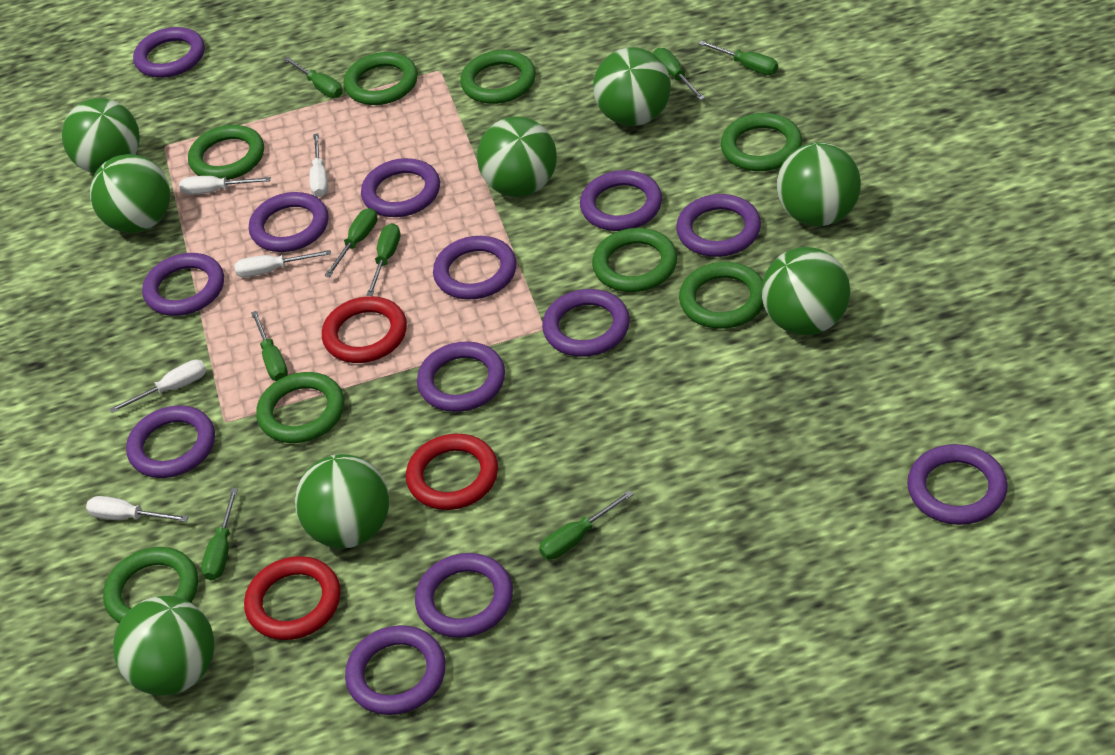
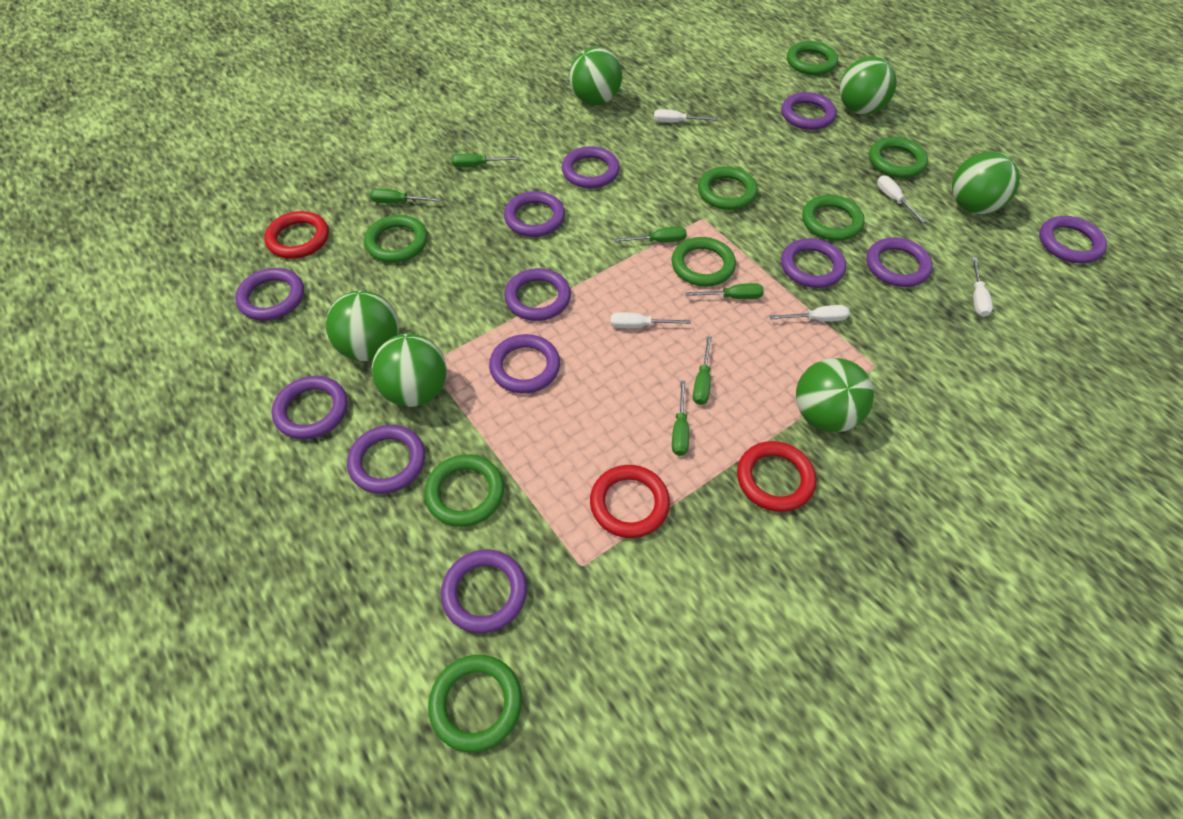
green ball: [62,98,140,174] [90,154,170,233] [113,596,214,696] [295,454,389,548] [477,116,557,197] [593,47,671,126] [761,247,850,335] [777,142,861,226] = 8 -> [326,291,399,361] [372,334,447,407] [569,47,622,105] [796,358,874,432] [839,56,897,115] [952,152,1020,214] = 6
green screwdriver: [201,488,238,581] [251,311,288,381] [284,57,343,98] [324,208,377,277] [366,223,400,296] [539,490,633,560] [653,48,705,100] [698,40,778,75] = 8 -> [370,188,441,203] [452,154,520,167] [613,227,687,242] [672,381,689,456] [685,283,764,299] [693,336,712,405] = 6
purple ring: [126,405,215,478] [133,27,205,78] [142,253,224,316] [249,192,329,252] [345,625,446,715] [361,158,440,217] [415,553,513,638] [417,341,505,412] [433,236,517,300] [542,289,630,357] [580,170,662,231] [676,194,761,257] [907,444,1008,525] = 13 -> [235,268,304,320] [272,376,348,439] [347,425,425,494] [441,550,527,633] [489,334,560,393] [504,191,565,237] [504,268,571,321] [562,146,620,188] [781,92,836,130] [781,238,846,288] [867,238,933,287] [1039,216,1107,263] = 12

